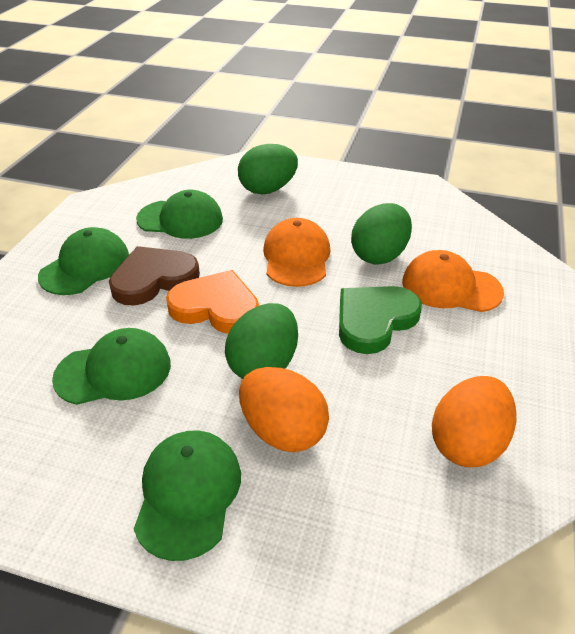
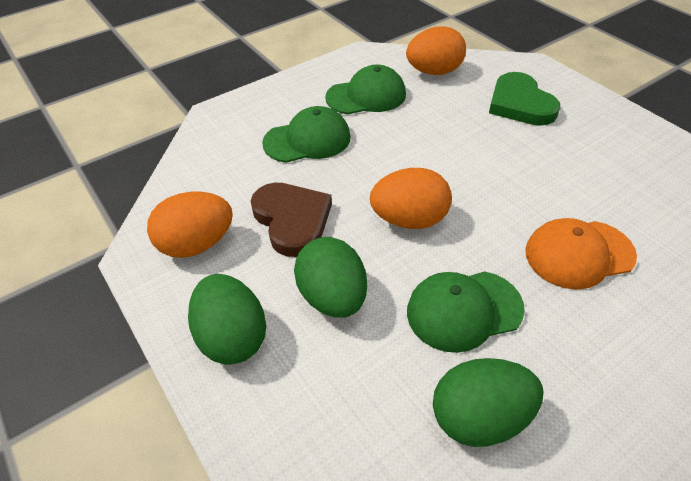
green cap: [38,227,129,295] [52,328,171,405] [134,431,241,561] [136,190,223,239] = 4 -> [262,106,351,163] [325,64,406,114] [407,271,525,353] = 3
orange cap: [263,218,330,287] [402,250,504,312] = 2 -> [525,218,637,290] = 1
orange egg: [239,367,329,452] [432,376,516,467] = 2 -> [147,192,233,258] [370,168,452,229] [406,26,466,75] = 3
orange heart: [166,270,259,334] = 1 -> none = 0

